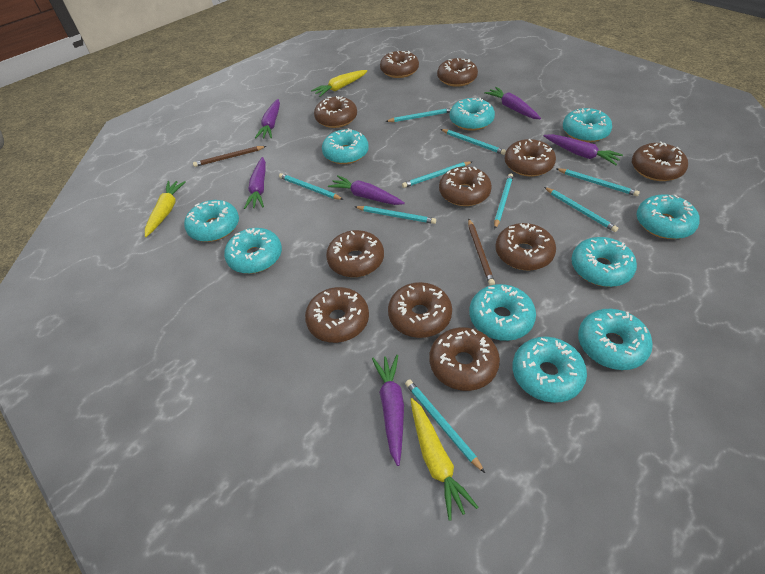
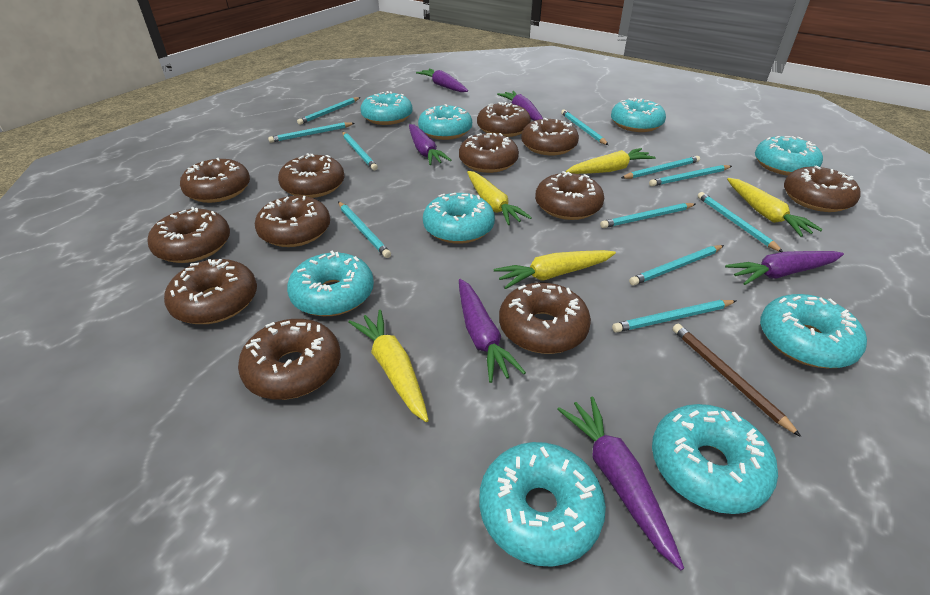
brown donut: [305,287,369,343] [314,96,357,128] [326,230,384,277] [380,51,419,78] [388,282,452,338] [430,327,500,391] [437,58,478,87] [439,166,492,206] [496,223,556,270] [505,139,556,177] [632,141,688,181] = 11 -> [148,207,230,263] [164,259,257,324] [180,158,250,203] [238,319,341,400] [255,196,330,247] [278,153,345,198] [459,133,519,173] [477,102,531,137] [499,282,591,354] [521,118,579,155] [535,171,604,220] [784,166,861,212] = 12
brown pencil: [193,146,266,167] [468,218,495,285] = 2 -> [672,324,801,437] = 1
turquoise donut: [184,200,239,242] [224,228,282,274] [322,128,369,164] [450,98,495,131] [469,284,536,341] [512,337,587,403] [563,108,612,142] [571,237,637,287] [578,309,653,370] [636,194,700,239] = 10 -> [287,250,374,316] [361,91,413,125] [418,104,472,140] [423,193,495,244] [479,442,606,567] [611,98,666,132] [652,404,778,514] [755,136,823,176] [760,294,867,368] = 9
turquoise pencil: [279,173,344,200] [355,206,436,224] [385,107,452,122] [402,161,473,188] [405,379,485,473] [440,129,506,155] [494,173,513,229] [544,187,618,232] [556,168,640,196] = 9 -> [268,122,355,143] [297,97,360,125] [338,202,391,258] [342,132,378,170] [561,109,608,145] [600,203,696,228] [612,300,736,333] [621,156,700,179] [629,245,724,286] [649,165,732,186] [697,192,783,252] = 11
yellow carrot: [145,181,186,237] [311,70,368,97] [410,398,479,521] = 3 -> [348,310,429,422] [467,171,532,225] [494,250,616,289] [566,148,656,174] [727,178,823,237] = 5

